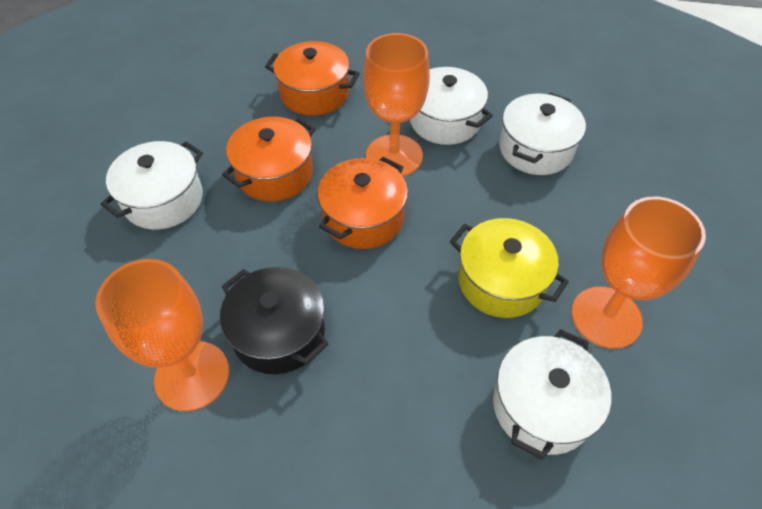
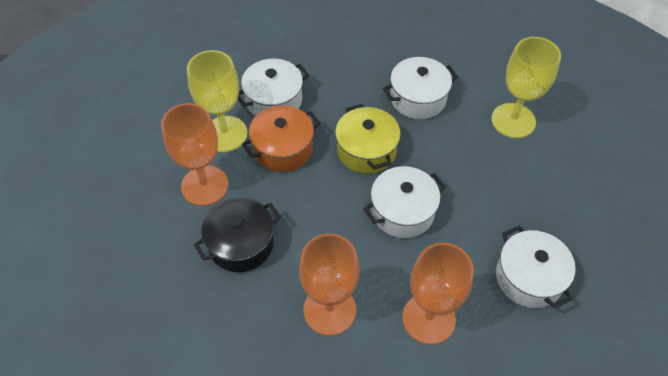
orange pot: [222,117,315,202] [265,41,360,116] [317,157,408,249] = 3 -> [242,105,321,172] = 1
yellow goblet: none = 0 -> [187,50,247,152] [491,37,561,138] = 2

